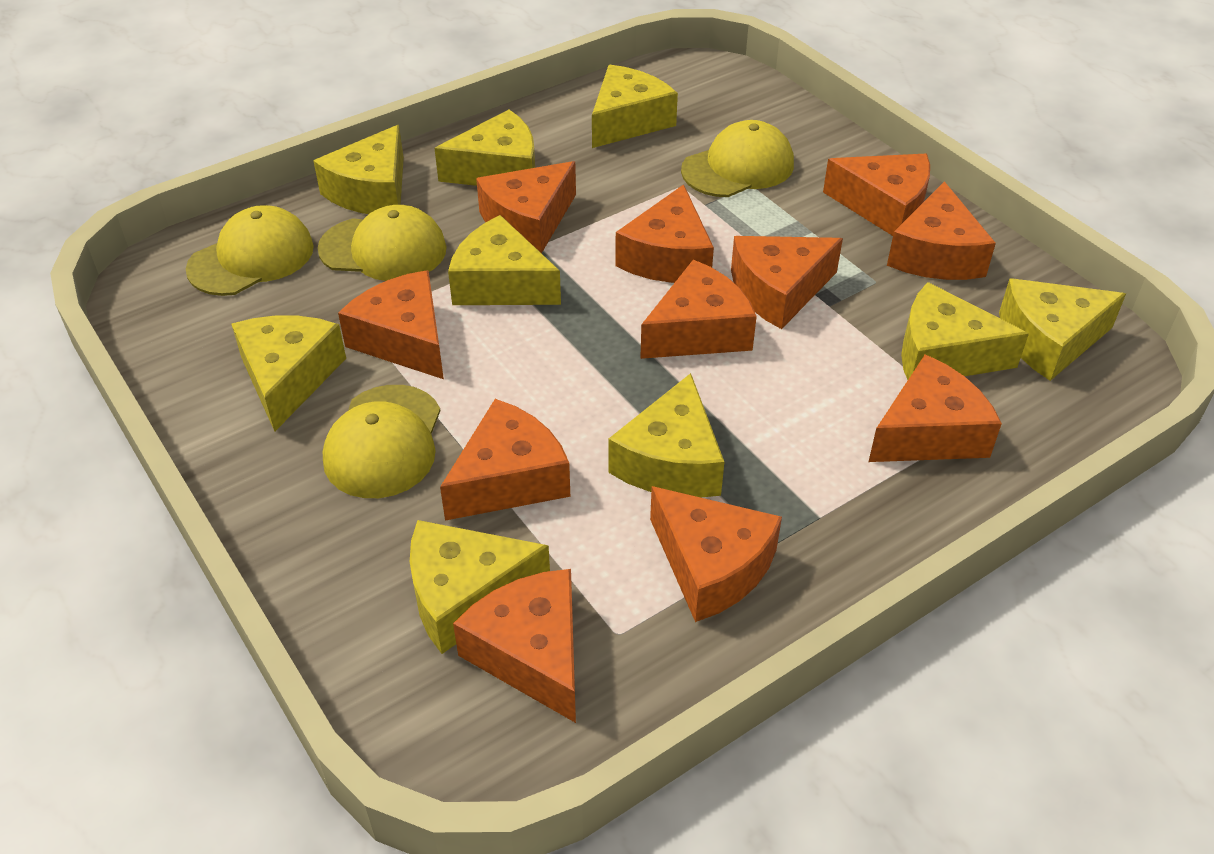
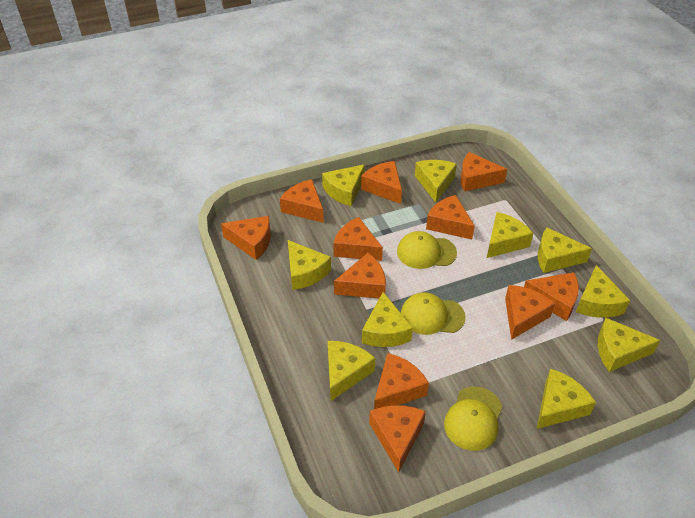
yellow cap: [186,205,314,296] [318,205,447,281] [323,385,441,498] [681,120,794,197] = 4 -> [397,231,457,269] [401,292,466,335] [444,387,502,451] = 3
yellow cheese: [231,315,346,432] [313,125,404,214] [410,520,550,654] [434,110,535,186] [448,215,561,305] [592,65,678,148] [608,373,724,497] [901,282,1029,380] [999,278,1126,381] = 9 -> [288,240,331,290] [322,164,365,206] [328,341,375,401] [362,292,413,347] [415,160,457,203] [487,212,534,258] [537,368,596,429] [538,228,592,273] [576,265,630,318] [598,318,661,372] = 10

